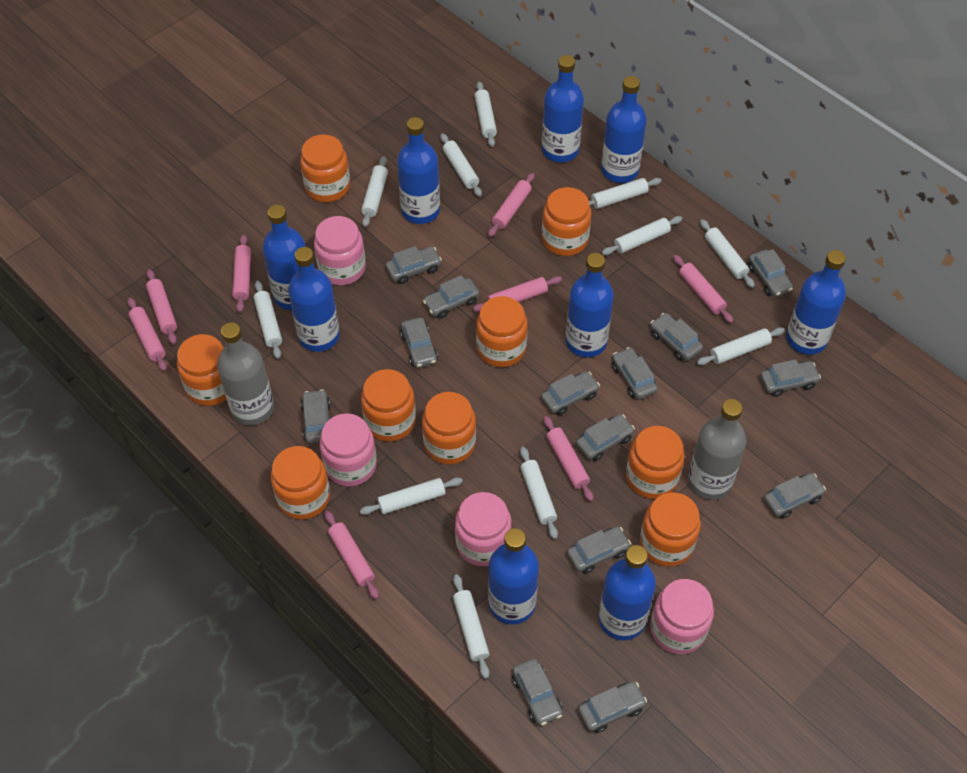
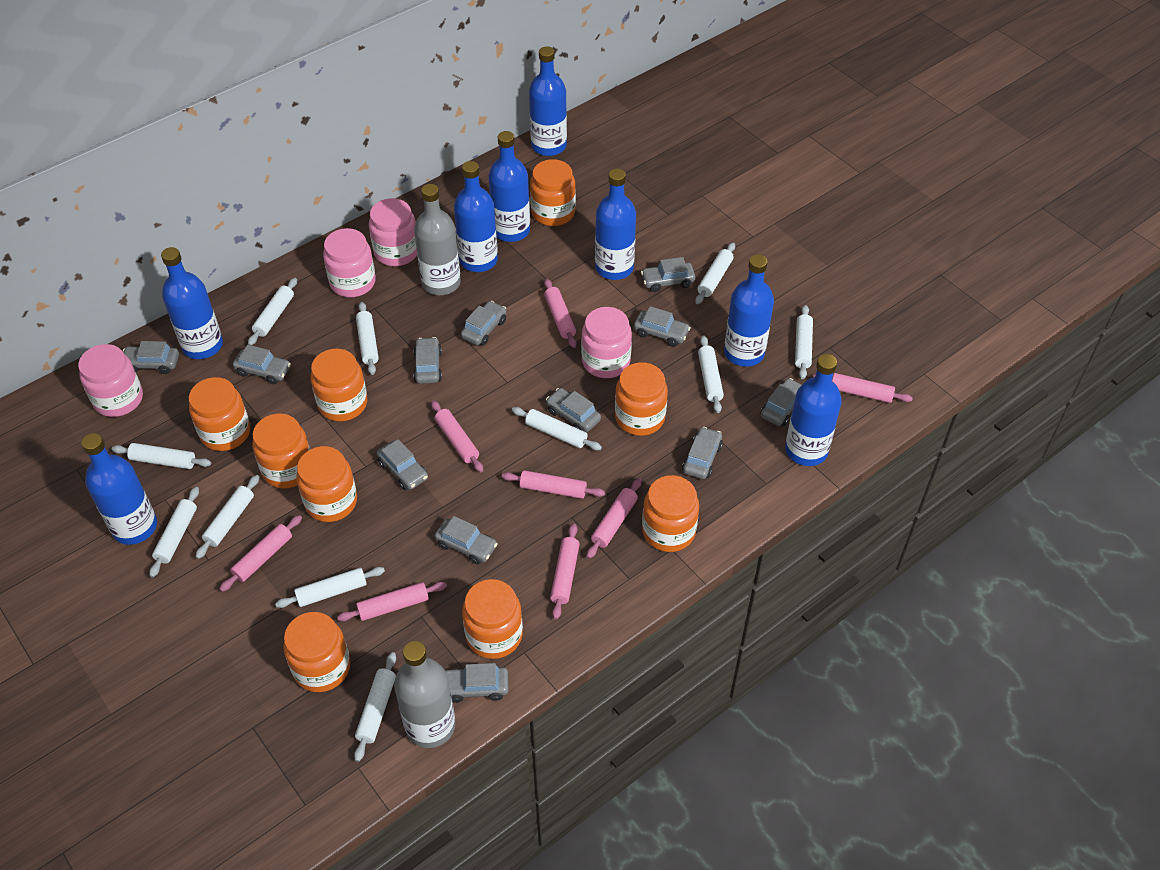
blue bottle: [262,205,306,310] [288,247,340,352] [397,117,440,224] [488,528,539,625] [542,55,584,162] [566,253,614,357] [598,545,656,641] [601,76,647,183] [786,250,846,355] = 9 -> [81,433,157,545] [161,247,223,359] [454,161,498,272] [488,131,530,242] [529,47,567,156] [595,169,636,280] [724,254,774,367] [785,354,842,466] = 8
grey car: [301,389,331,444] [386,246,442,284] [400,318,438,368] [423,275,479,319] [512,659,563,726] [541,371,600,415] [567,526,631,574] [576,414,635,461] [578,681,647,733] [612,347,658,400] [650,313,703,361] [748,249,793,297] [760,359,821,397] [764,473,826,519] = 14 -> [123,341,179,374] [233,345,291,384] [377,439,428,490] [413,337,442,384] [435,516,498,564] [446,663,509,703] [461,301,507,346] [546,388,601,432] [634,306,691,347] [641,257,695,292] [682,427,723,479] [760,378,802,426] = 12

